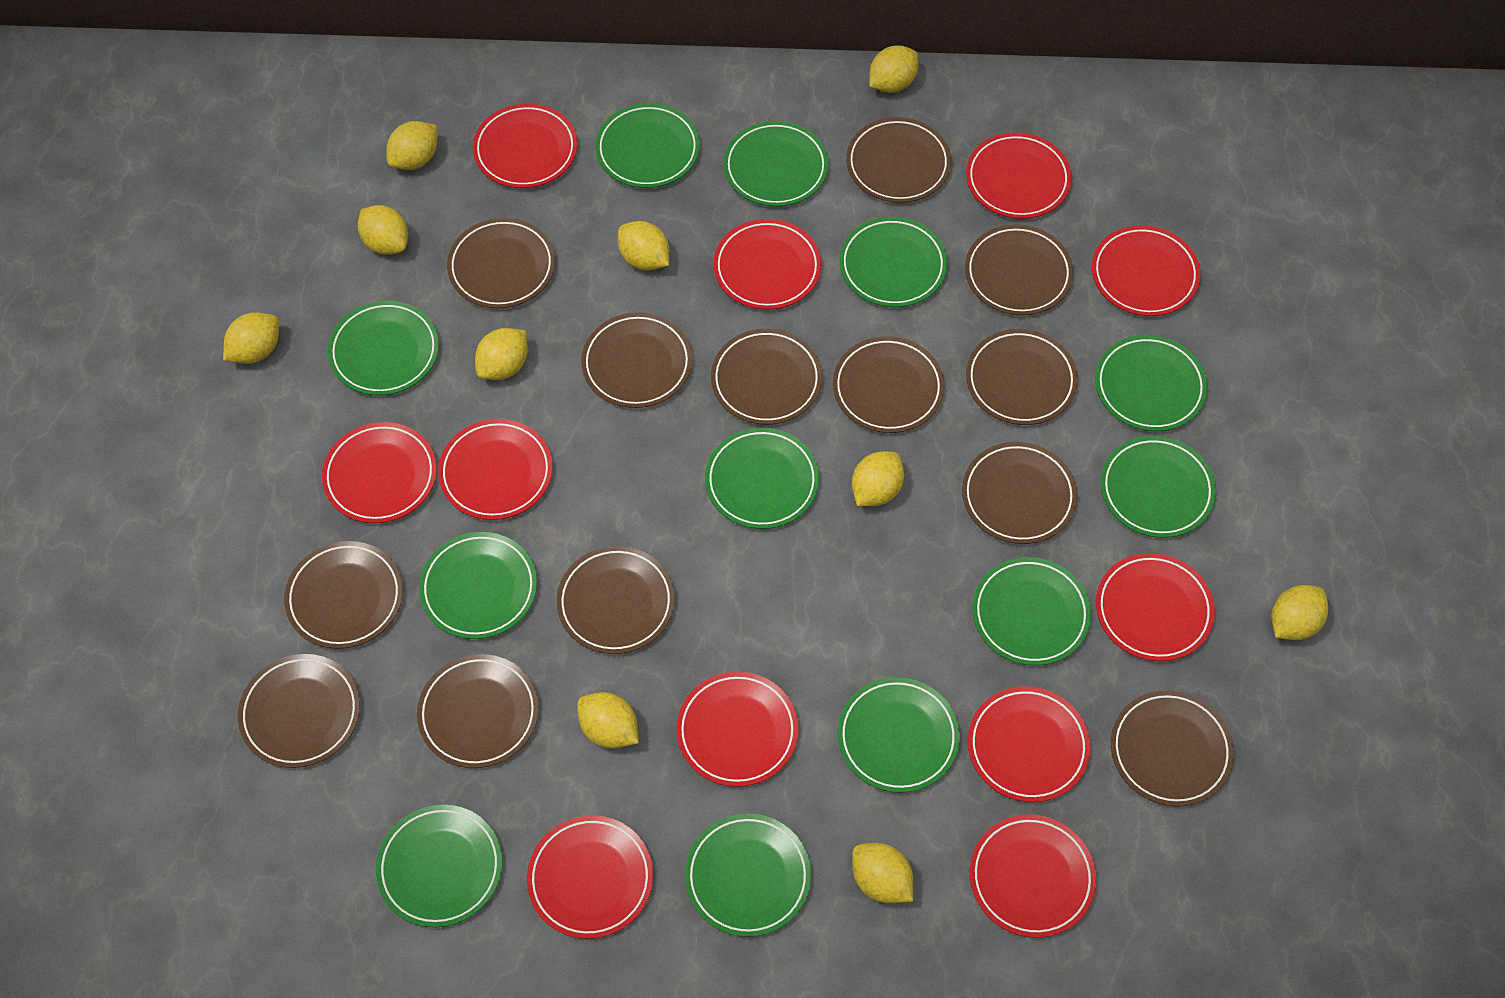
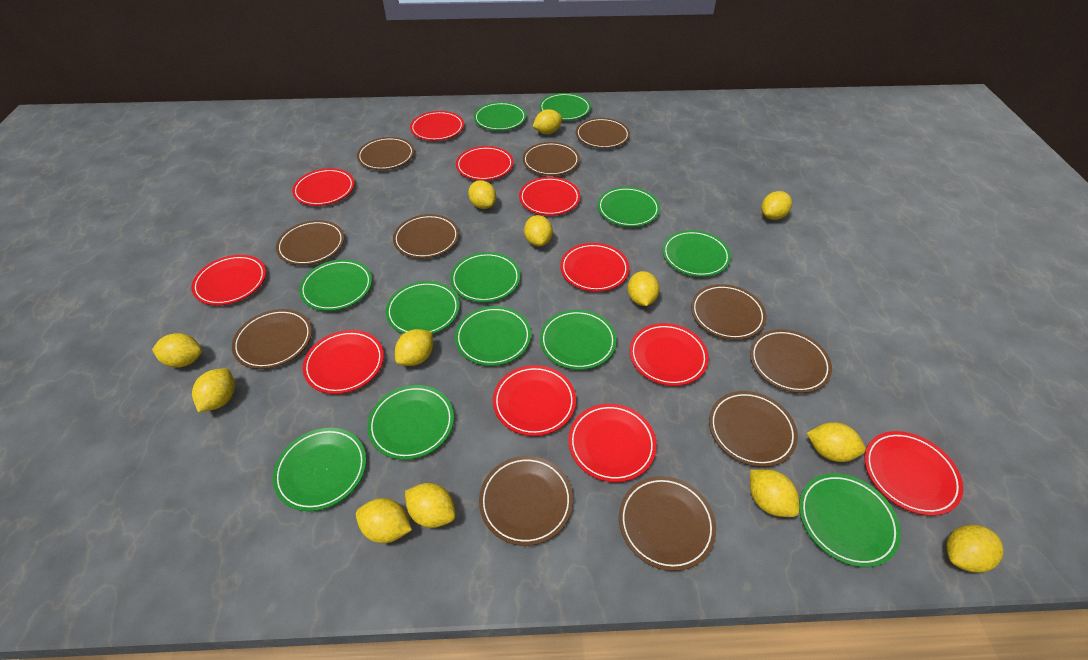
brown plate: [238,654,360,768] [284,541,403,649] [417,654,539,768] [447,218,555,308] [557,546,675,654] [581,312,692,408] [711,328,822,425] [833,336,945,433] [846,117,951,203] [962,442,1077,544] [965,224,1073,315] [966,329,1078,425] [1111,690,1234,807] = 13 -> [232,309,312,369] [276,220,344,265] [357,137,414,170] [393,214,459,258] [479,456,573,546] [523,142,580,176] [576,118,630,148] [619,476,716,571] [691,284,766,340] [709,391,798,467] [750,329,832,393] = 11
yellow lemon: [223,312,279,364] [358,205,408,255] [386,121,437,170] [475,328,528,380] [577,692,639,749] [618,221,669,271] [852,451,904,506] [852,843,913,903] [869,45,919,93] [1272,585,1328,640] = 10 -> [152,333,202,368] [192,368,235,412] [356,498,412,543] [395,329,433,366] [405,483,456,528] [468,180,496,209] [524,215,553,246] [533,109,562,134] [628,271,659,306] [750,469,799,517] [761,191,792,220] [807,422,866,462] [946,525,1003,573] = 13

